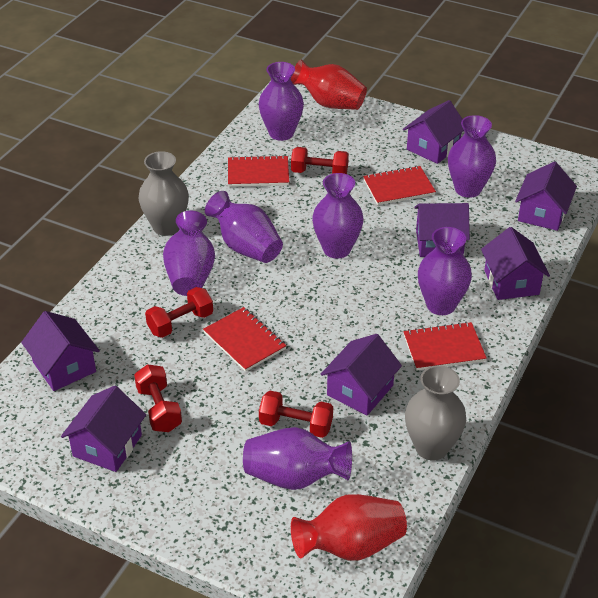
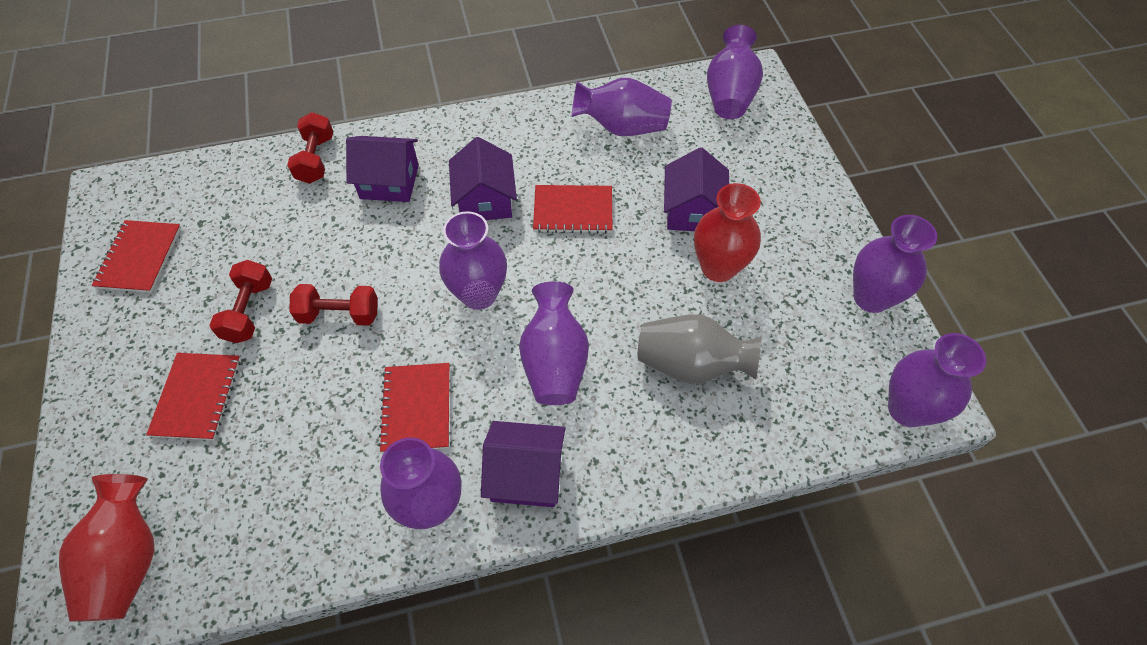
grey vase: [139,151,189,236] [405,365,466,460] = 2 -> [638,314,762,384] = 1
purple house: [21,311,100,391] [61,386,146,472] [321,334,402,415] [403,100,464,164] [414,203,470,257] [481,227,550,300] [515,161,577,231] = 7 -> [346,136,419,202] [449,137,517,220] [481,421,565,507] [664,147,729,231] = 4
red dumbbell: [134,364,182,432] [145,287,213,338] [259,390,333,438] [291,147,349,174] = 4 -> [209,260,272,343] [287,112,333,184] [289,284,378,326] = 3

